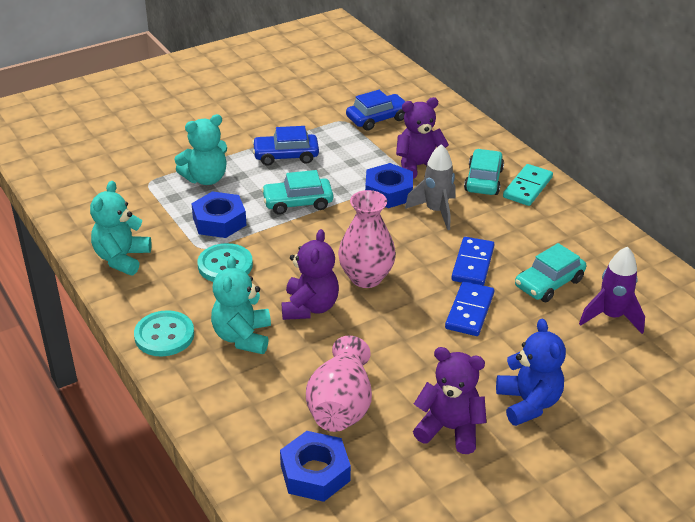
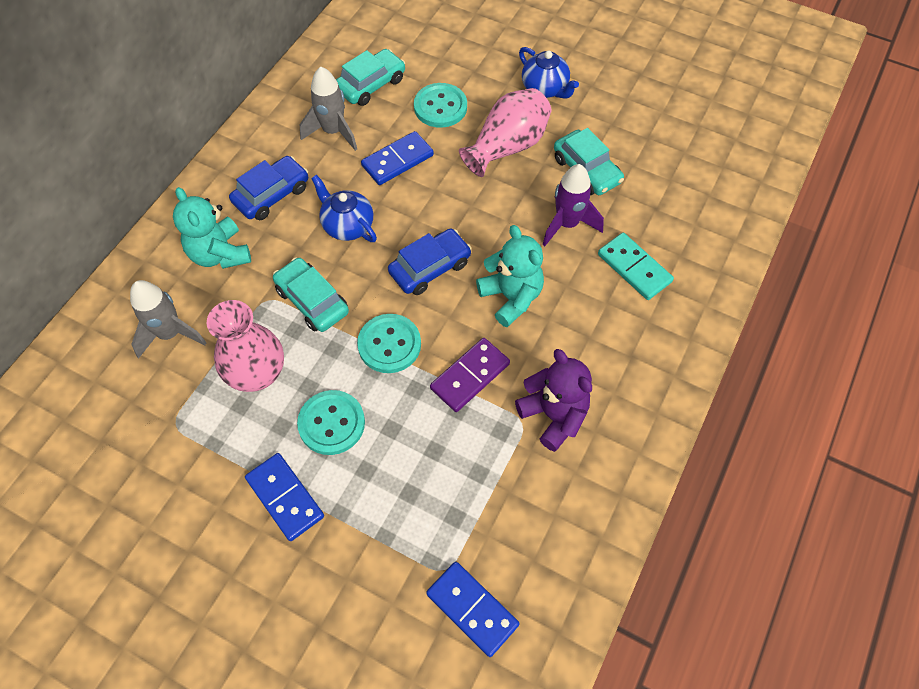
blue domino: [445,281,494,336] [451,237,494,286] = 2 -> [245,453,324,541] [361,131,434,185] [426,562,519,657] = 3
blue nut: [191,191,246,238] [280,431,351,502] [365,163,413,208] = 3 -> none = 0
blue teapot: none = 0 -> [311,175,377,242] [519,47,579,99] = 2
blue teddy bear: [496,319,566,426] = 1 -> none = 0
grey rocket: [405,144,456,230] = 1 -> [130,280,207,359] [300,67,357,151] = 2
purple domino: none = 0 -> [430,338,510,412] = 1
purple teddy bear: [282,229,339,320] [396,97,449,179] [413,347,487,454] = 3 -> [515,349,592,452] = 1
turquoise button: [134,310,194,356] [197,243,253,282] = 2 -> [297,390,365,455] [357,314,421,373] [414,83,467,128] = 3
turquoise teddy bear: [90,181,152,275] [174,114,227,185] [211,256,271,354] = 3 -> [173,187,251,269] [476,225,544,327] = 2

